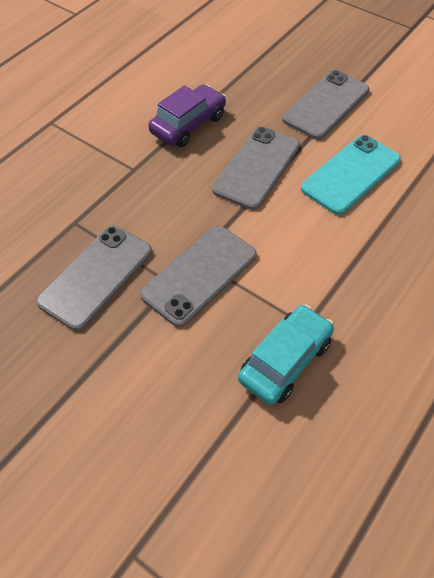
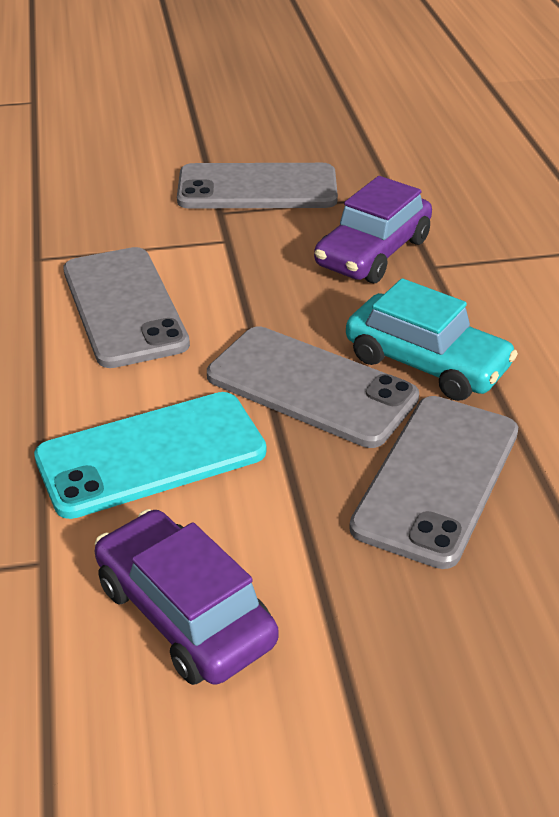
purple car: [148,84,226,147] = 1 -> [95,509,278,685] [314,176,432,283] = 2

